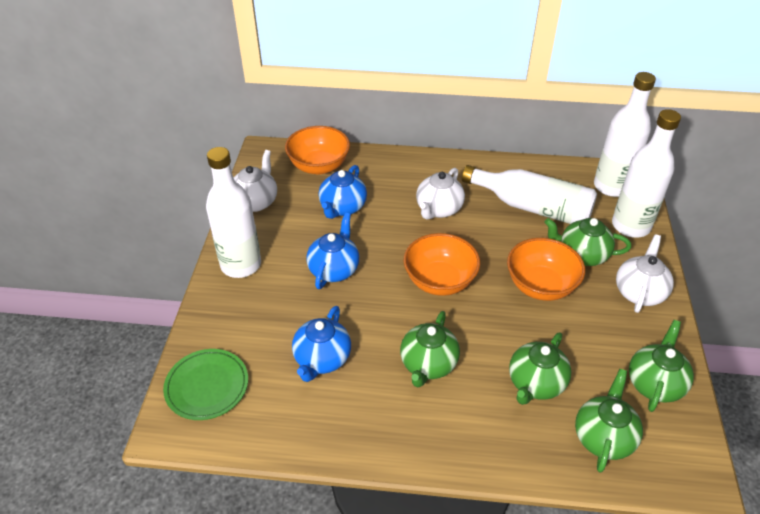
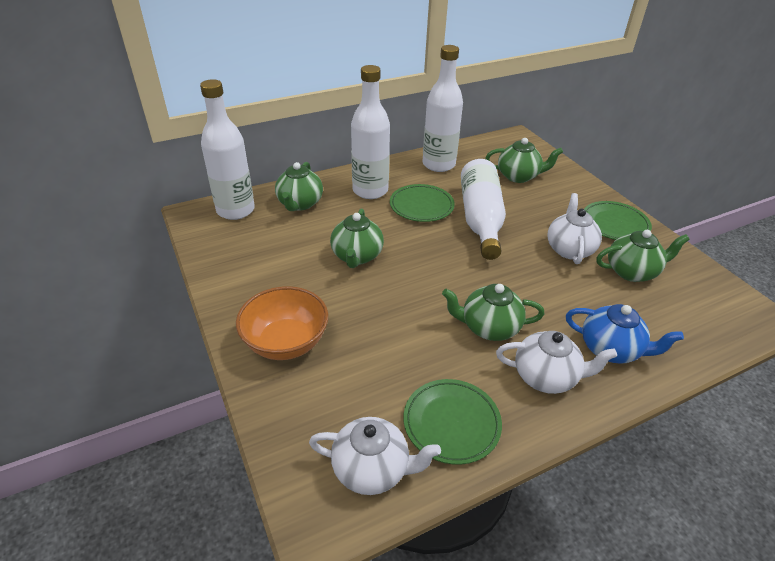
blue teapot: [292,306,351,382] [306,213,359,289] [319,165,367,219] = 3 -> [566,304,684,364] = 1
green plate: [163,349,248,420] = 1 -> [390,184,455,222] [403,379,502,465] [584,201,652,240] = 3
orange bowl: [285,126,350,175] [403,233,480,296] [507,238,585,301] = 3 -> [236,286,328,360] = 1

